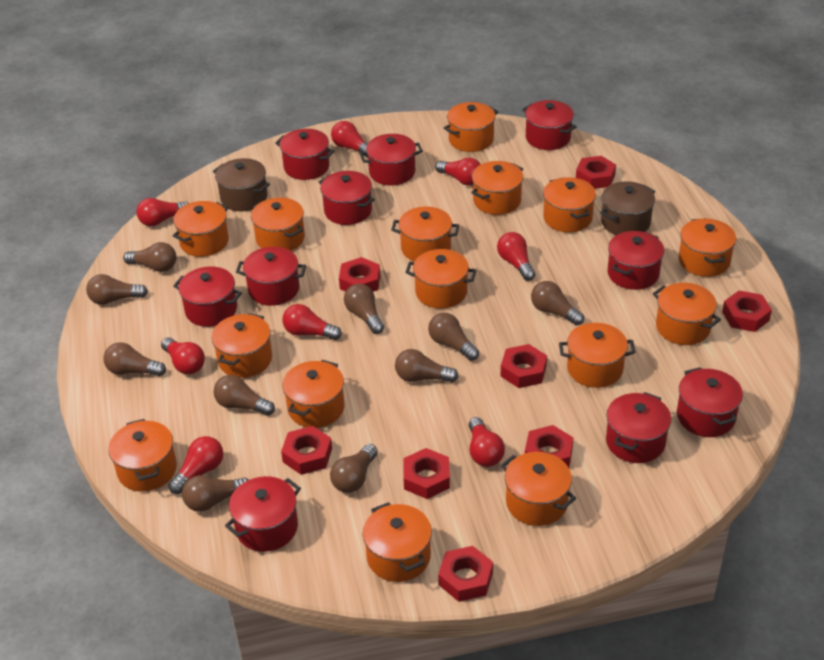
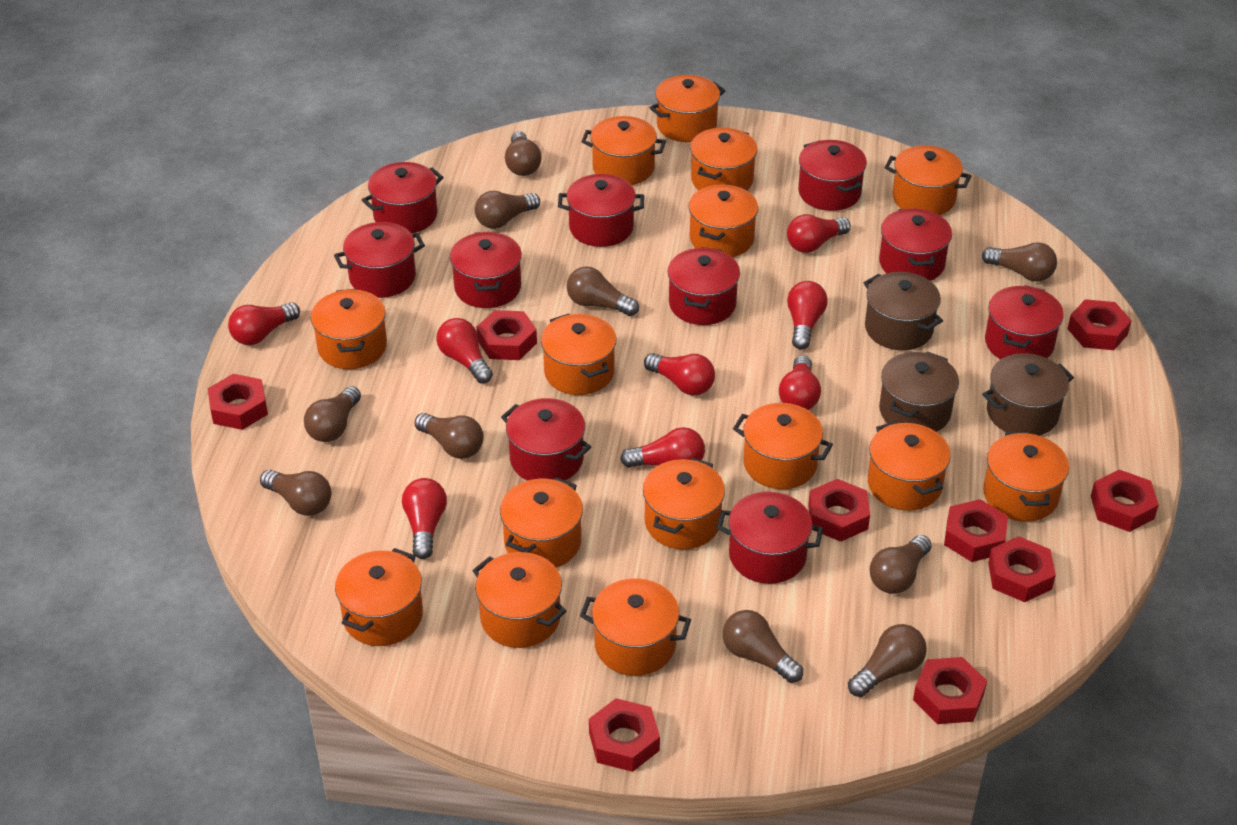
brown pot: [213,158,270,211] [600,181,655,235] = 2 -> [863,272,943,350] [879,352,959,432] [982,353,1074,436] = 3
red nut: [281,426,332,475] [339,257,380,292] [403,448,450,499] [438,546,493,602] [501,344,547,388] [525,425,574,468] [576,156,616,189] [722,291,772,332] = 8 -> [208,374,268,430] [477,310,537,360] [589,698,660,772] [808,479,870,542] [913,657,987,724] [944,499,1008,562] [988,536,1056,602] [1068,299,1132,350] [1091,470,1159,532] = 9

